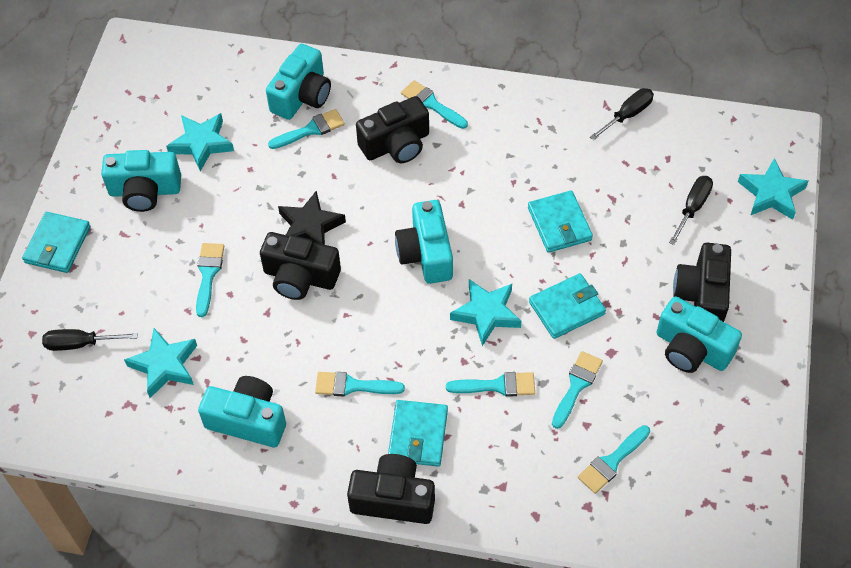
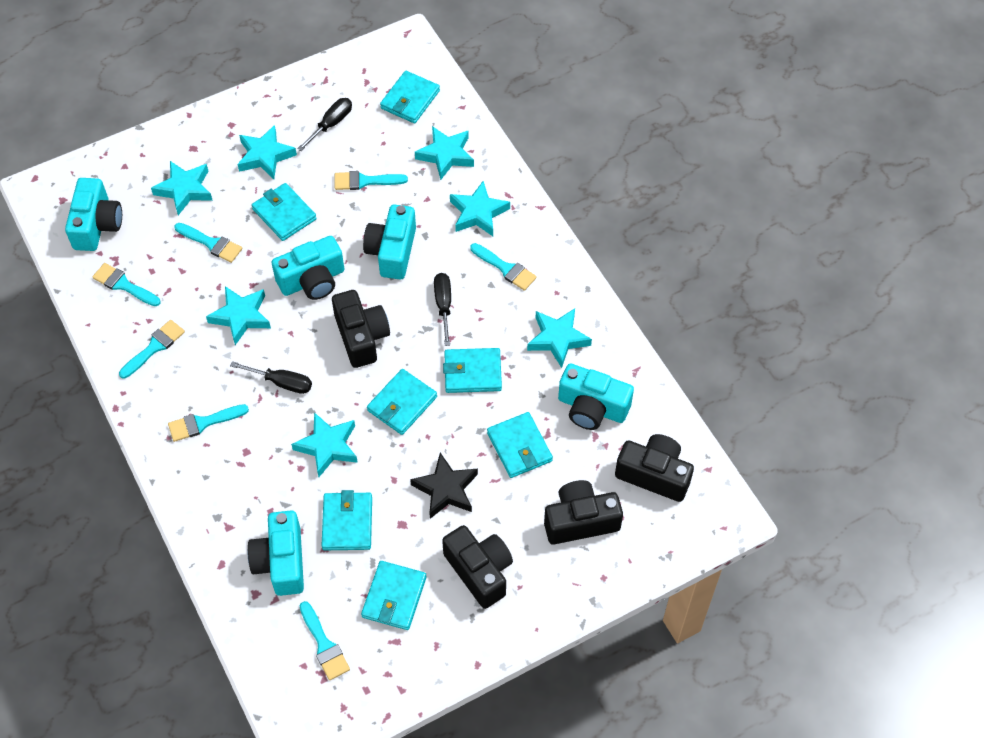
turquoise star: [124,328,197,398] [166,113,234,172] [450,279,522,346] [738,158,808,220] = 4 -> [151,161,213,215] [206,286,271,345] [237,125,297,179] [291,412,358,477] [415,126,474,180] [450,181,510,236] [527,308,592,368] = 7
turquoise wallet: [22,212,90,273] [388,400,448,467] [528,191,593,253] [529,273,606,339] = 4 -> [252,183,317,241] [321,490,372,550] [361,561,427,630] [367,369,437,435] [380,71,440,123] [443,348,502,393] [487,412,553,478] = 7

